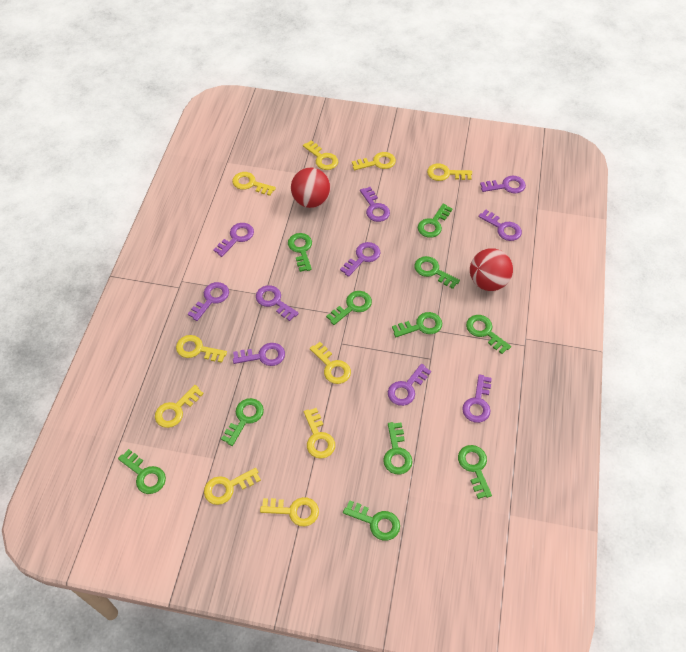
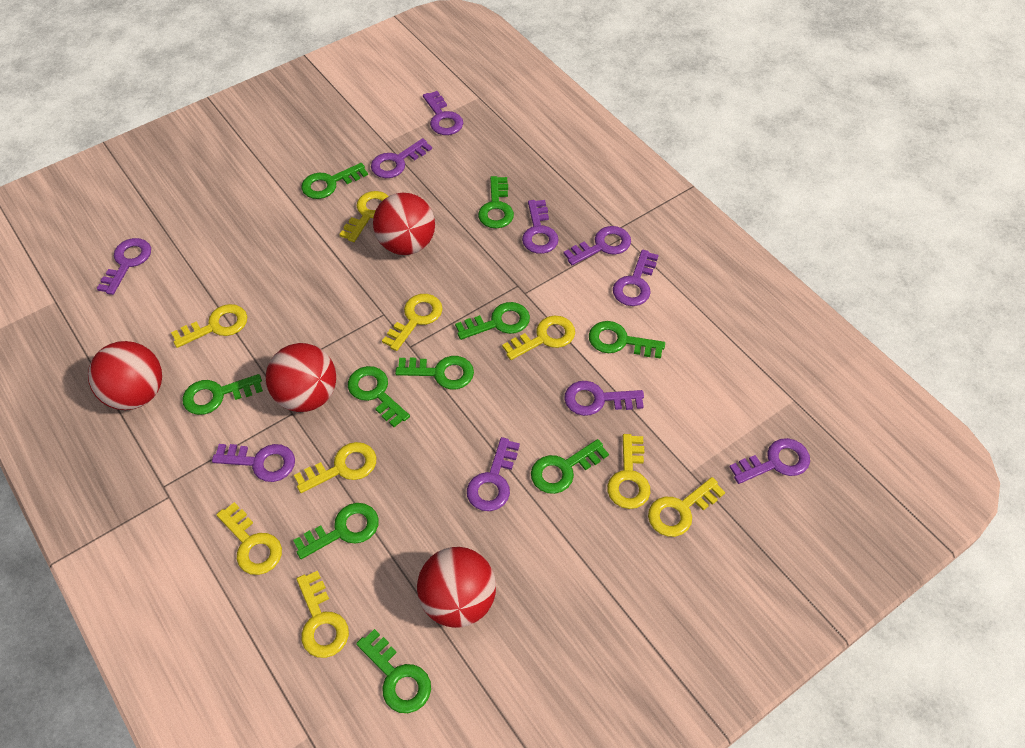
green key: [118,449,166,494] [221,398,264,446] [288,233,312,272] [326,291,372,325] [343,500,400,541] [383,422,413,474] [392,312,442,337] [415,256,460,289] [418,204,453,238] [458,445,492,499] [466,315,511,354] = 11 -> [182,374,263,415] [293,503,379,559] [301,163,368,199] [348,366,410,427] [356,629,431,713] [395,356,474,389] [455,302,530,340] [478,176,514,228] [531,439,609,494] [589,321,665,359] = 10
red ball: [291,168,331,208] [470,248,513,291] = 2 -> [88,341,162,410] [266,343,336,412] [373,193,435,255] [417,547,496,628] = 4
yellow key: [155,385,204,428] [176,335,227,363] [204,468,261,505] [232,172,276,196] [260,497,319,526] [303,140,338,170] [304,408,335,459] [310,342,351,384] [352,152,396,170] [427,163,472,181] = 10 -> [171,304,247,348] [216,502,282,575] [294,442,377,493] [297,571,349,658] [339,191,388,242] [382,294,443,351] [502,316,575,360] [607,434,650,509] [648,477,725,537] = 9

